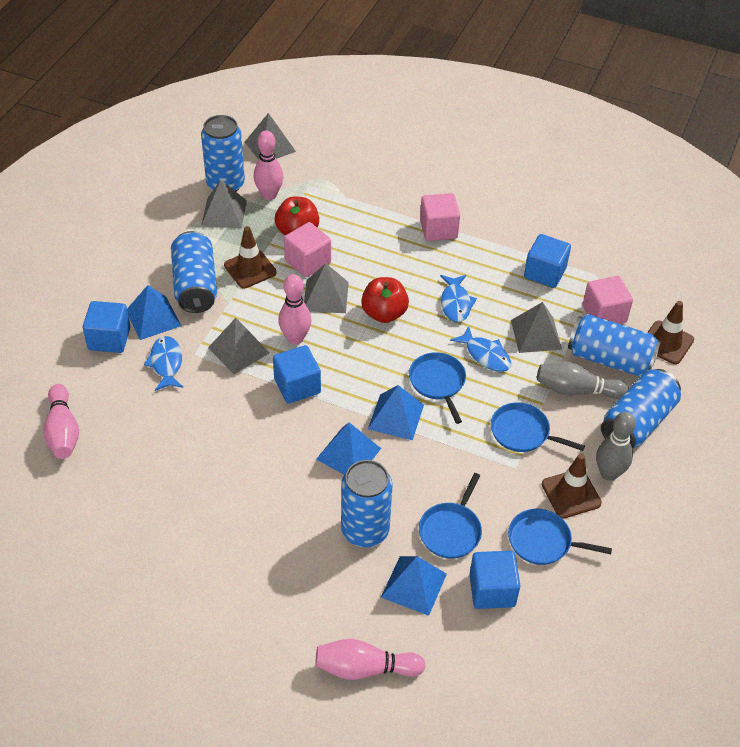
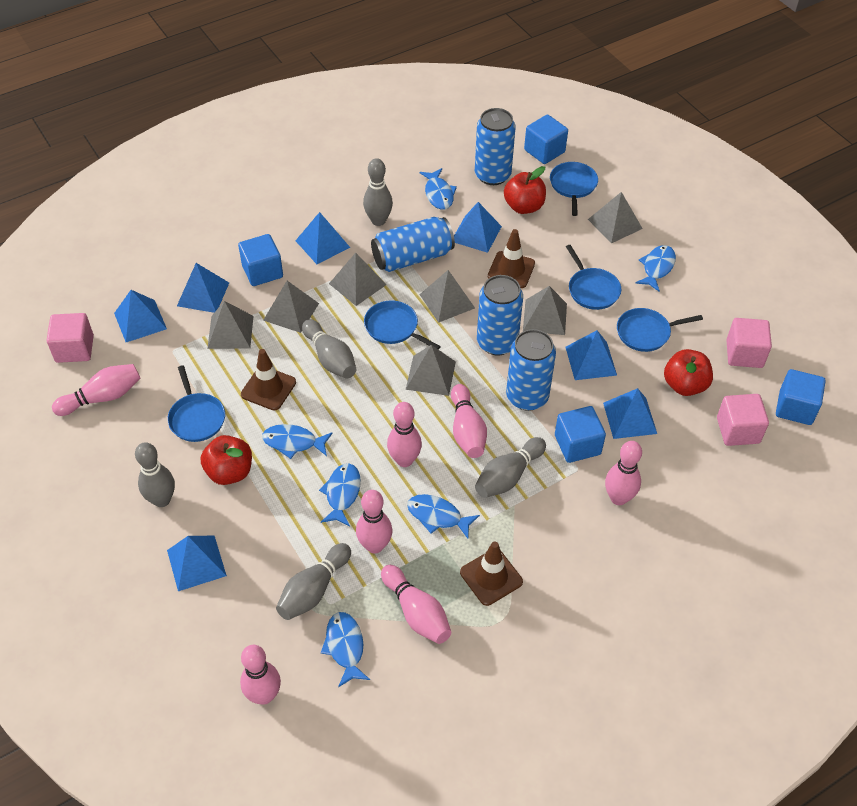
blue can: [171,231,217,313] [201,115,245,192] [341,460,393,547] [568,314,661,376] [601,369,681,449] = 5 -> [371,217,455,272] [475,108,515,185] [477,275,523,355] [506,329,556,411] = 4
blue fish: [144,336,183,391] [440,275,477,322] [450,326,511,372] = 3 -> [262,424,333,459] [319,463,361,526] [321,612,370,687] [407,494,480,539] [420,168,457,210] [635,245,676,292] = 6
blue pan: [409,352,466,424] [419,473,482,559] [491,402,585,452] [508,509,612,565] = 4 -> [167,365,225,442] [364,300,441,350] [550,162,598,216] [566,245,621,310] [617,308,703,352] = 5
blue pyramid: [127,285,181,340] [316,422,381,475] [368,385,424,440] [381,556,447,616] = 4 -> [114,290,167,342] [167,536,227,591] [177,263,229,313] [295,212,350,264] [454,202,502,253] [566,330,617,380] [603,388,657,439] = 7
grey bowling pin: [537,362,629,399] [596,412,636,481] = 2 -> [135,442,175,507] [276,543,351,620] [302,319,356,379] [363,158,393,226] [475,437,546,498] = 5
grey pyramid: [201,180,247,229] [208,318,269,374] [245,113,296,159] [304,263,349,313] [511,302,562,353] = 5 -> [207,301,253,349] [263,281,319,333] [329,253,386,306] [406,345,456,396] [419,270,475,323] [523,286,567,335] [588,192,643,243] = 7
pink bowling pin: [43,384,79,459] [254,131,283,200] [278,274,311,345] [315,639,425,680] = 4 -> [52,364,140,416] [240,645,281,705] [356,490,392,554] [381,565,451,644] [387,402,422,467] [451,384,487,458] [605,441,642,505] = 7
red apple: [275,196,319,236] [361,277,409,323] = 2 -> [200,435,252,485] [504,166,546,214] [664,349,713,396] = 3

